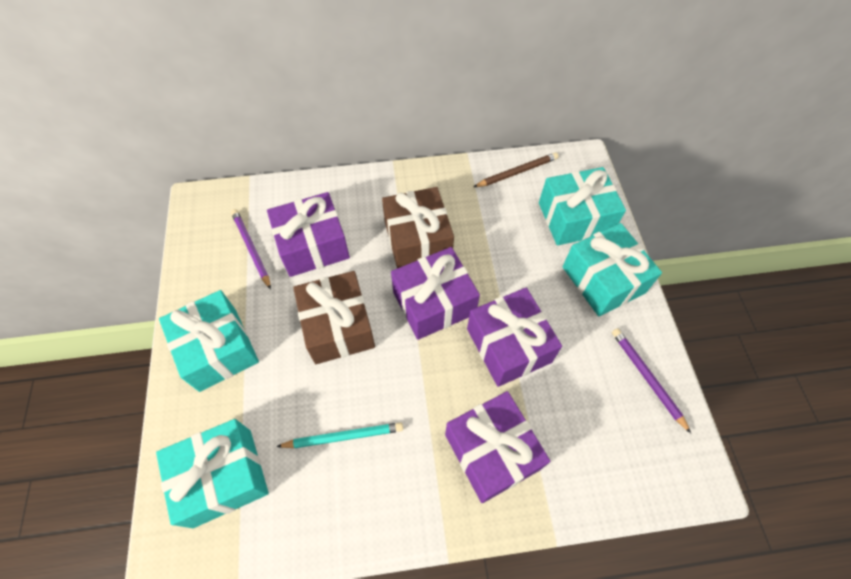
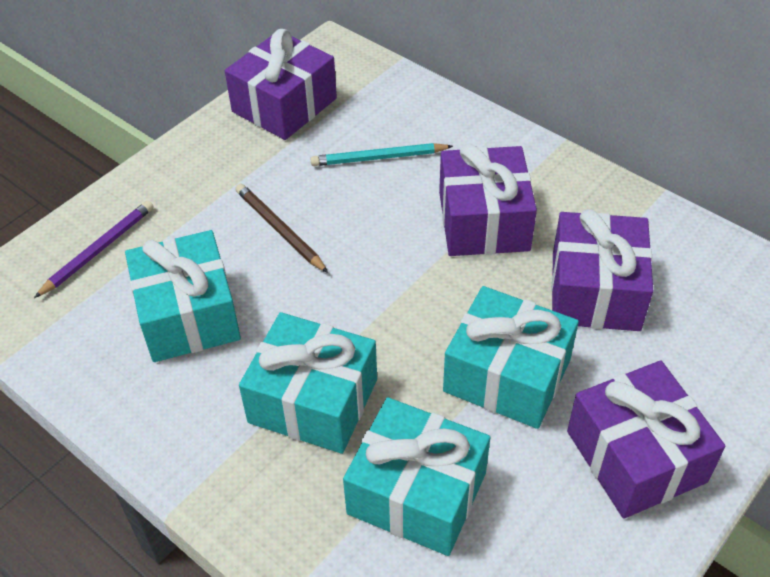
brown gift: [293,271,375,364] [382,187,454,268] = 2 -> none = 0
purple pencil: [231,209,271,290] [612,328,691,433] = 2 -> [34,201,154,298] = 1

